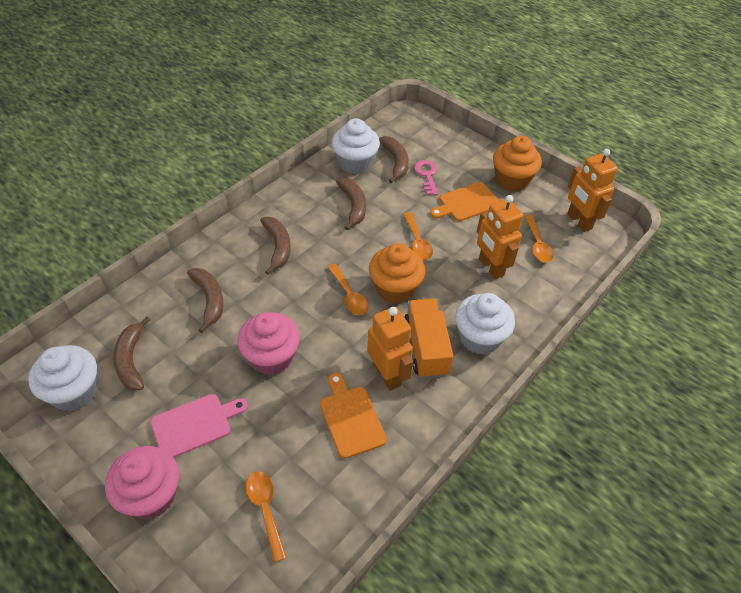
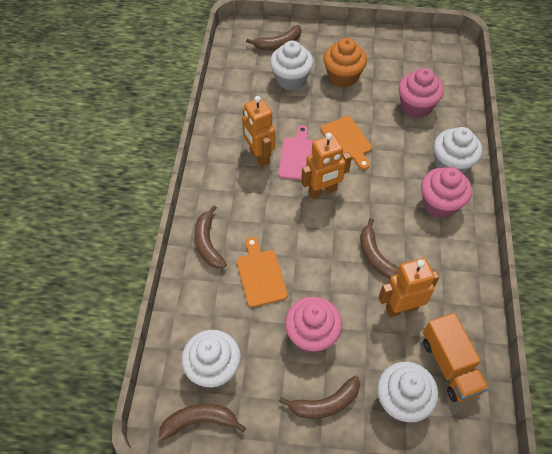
orange cupcake: [369,243,426,304] [493,136,542,191] = 2 -> [324,38,367,88] = 1
orange spoon: [245,471,287,562] [328,264,368,315] [403,212,433,260] [525,214,554,263] = 4 -> none = 0
pink cupcake: [105,446,179,519] [237,312,300,375] = 2 -> [285,297,342,353] [398,68,444,118] [421,167,472,218] = 3
pink key: [414,160,438,195] = 1 -> none = 0
white cupcake: [28,345,97,411] [332,118,380,174] [455,293,515,355] = 3 -> [181,330,241,388] [270,41,314,90] [377,362,438,422] [434,127,482,174] = 4

